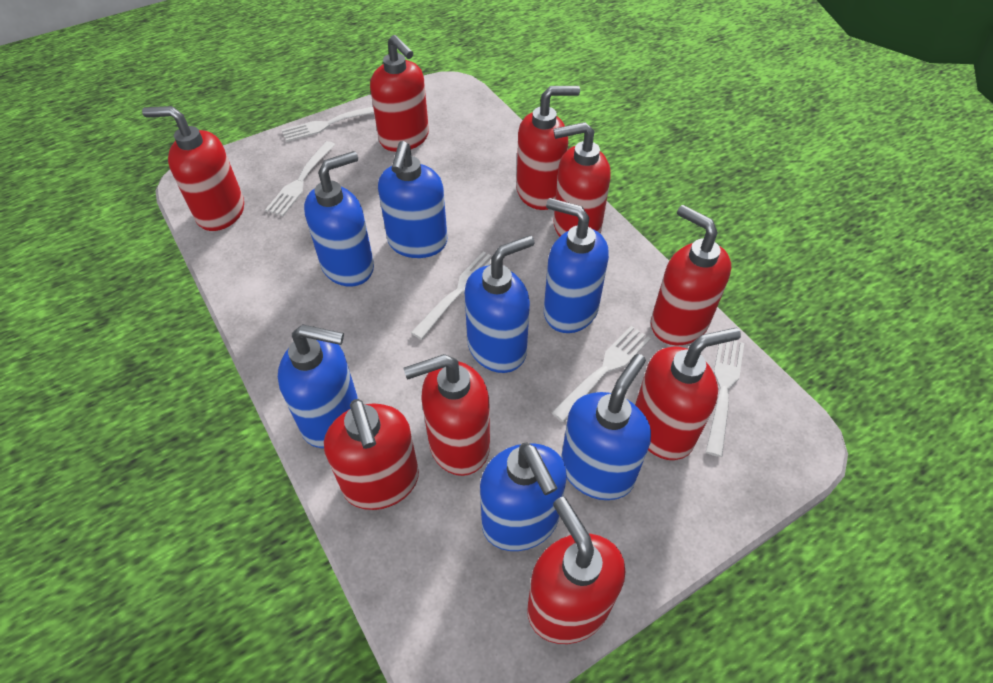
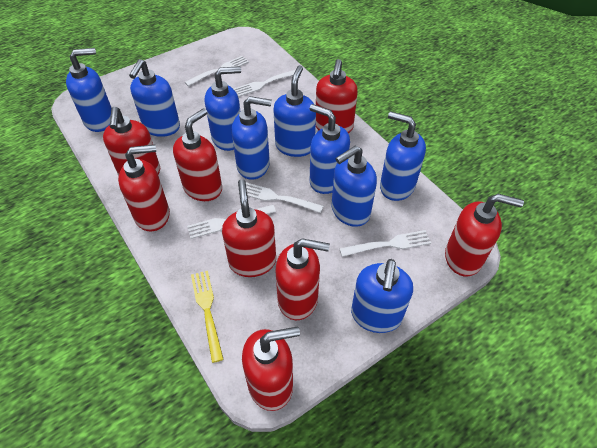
blue soap dispenser: [278,324,358,448] [304,151,374,286] [378,141,447,258] [465,235,535,373] [480,443,567,551] [544,198,609,333] [561,354,651,500] = 7 -> [66,48,111,132] [129,59,180,137] [205,66,241,151] [232,96,272,180] [273,65,316,157] [310,104,350,194] [331,145,377,227] [351,259,413,333] [380,111,426,201] = 9
red soap dispenser: [142,106,244,231] [324,399,419,510] [370,35,429,152] [404,354,490,476] [516,86,580,210] [527,497,625,644] [553,122,611,237] [635,327,741,460] [651,205,731,345] = 9 -> [103,107,160,176] [118,144,170,232] [173,108,222,201] [222,179,276,277] [242,326,300,411] [276,238,330,320] [316,59,358,133] [445,194,524,277] = 8
yellow fork: none = 0 -> [191,271,224,363] = 1

